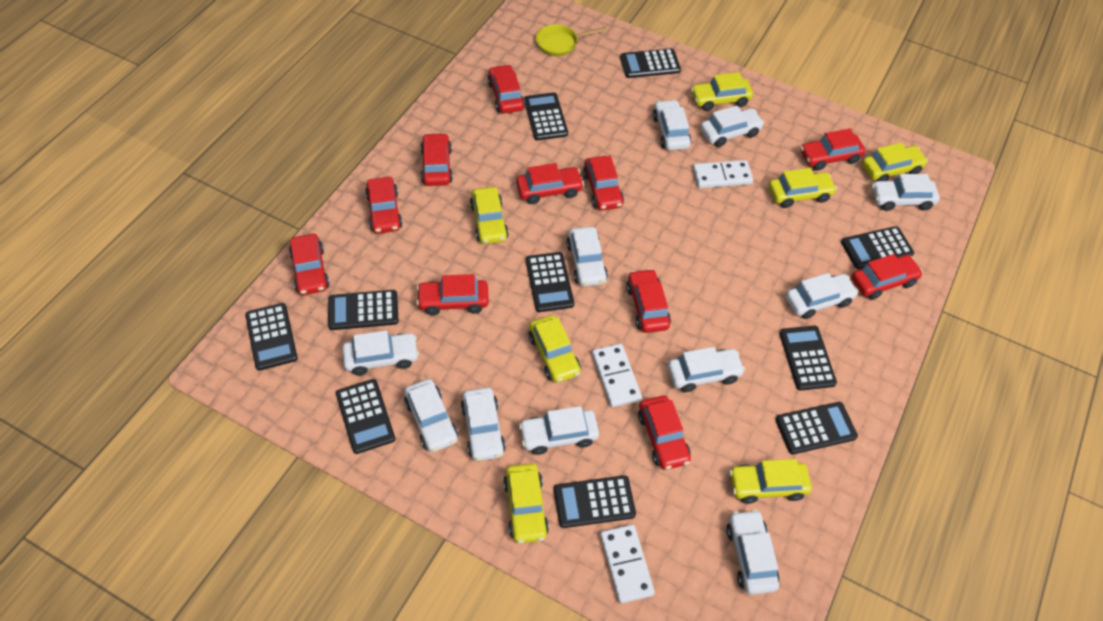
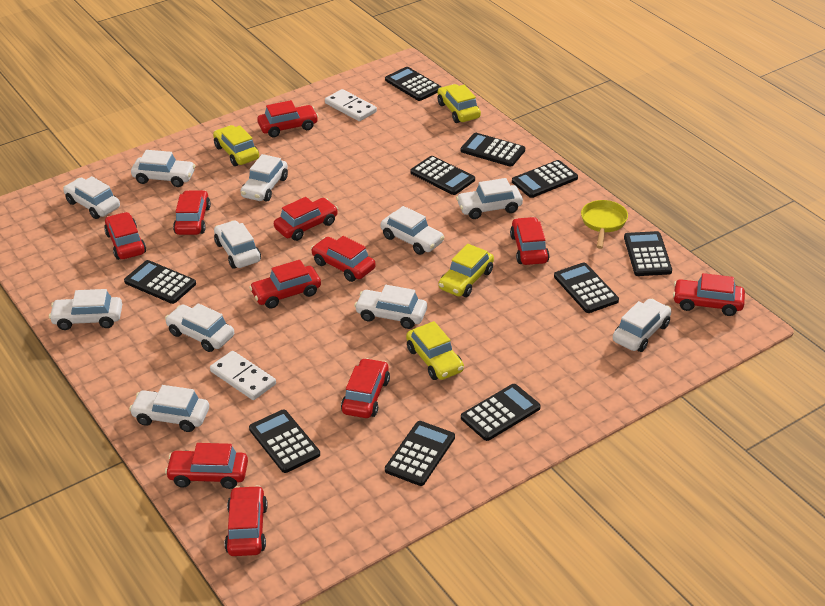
white domino: [592,344,642,407] [600,525,655,604] [693,160,753,188] = 3 -> [210,351,276,400] [325,89,377,121] = 2
yellow car: [470,187,509,244] [503,464,549,543] [529,315,581,383] [691,72,753,111] [729,459,812,504] [769,168,837,208] [862,142,928,181] = 7 -> [213,125,259,166] [406,321,464,380] [437,84,481,123] [439,244,494,297] = 4

